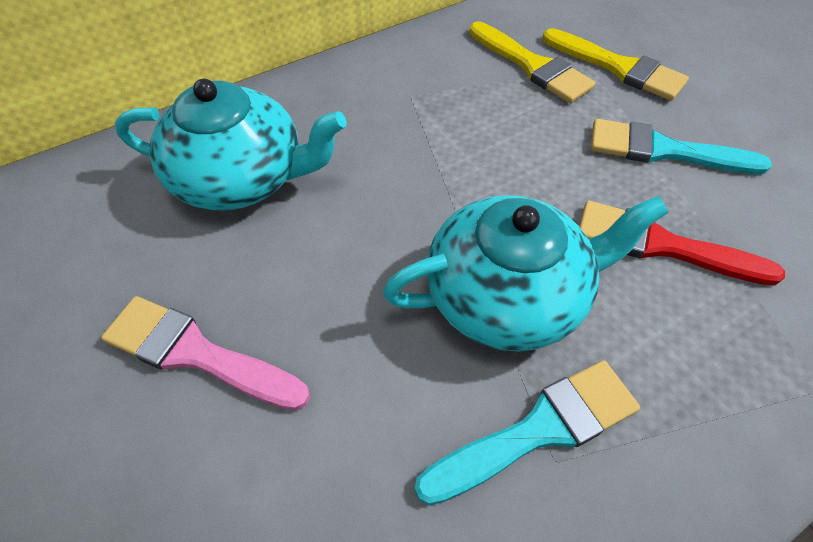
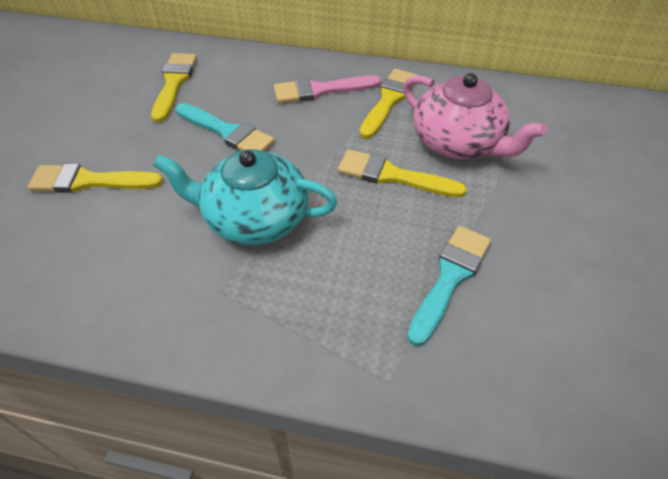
pink teapot: none = 0 -> [403,73,547,159] = 1
red brush: [579,201,785,286] = 1 -> none = 0
turquoise teapot: [115,79,347,210] [383,195,668,351] = 2 -> [153,149,338,245] = 1
yellow brush: [469,21,596,103] [542,28,689,101] = 2 -> [28,164,163,193] [151,53,197,123] [338,150,466,197] [359,69,418,139] = 4

